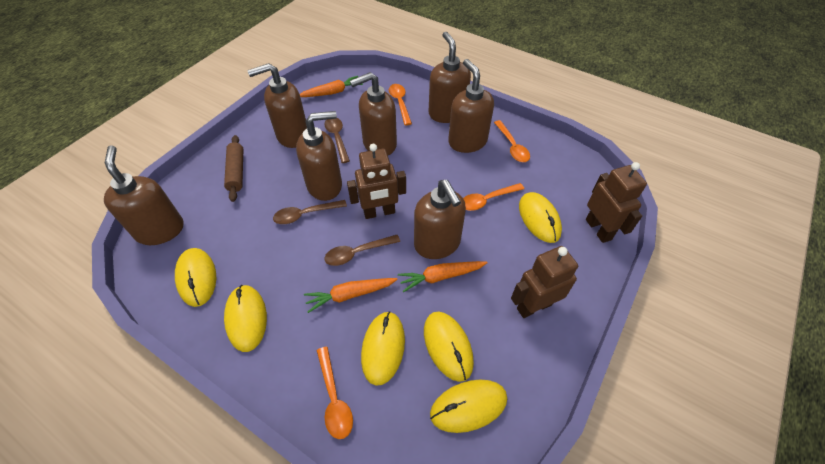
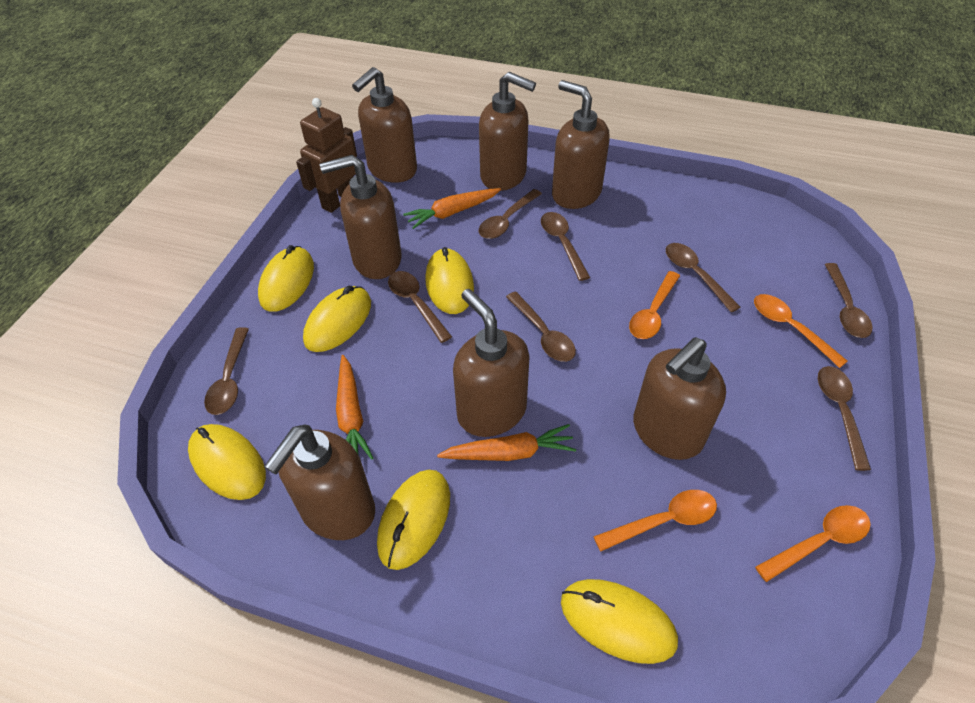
brown robot: [347,144,406,219] [511,246,578,318] [586,162,647,243] = 3 -> [296,98,357,213] = 1
brown rolling pin: [224,135,243,202] = 1 -> none = 0
brown spoon: [273,200,347,224] [324,118,350,163] [324,235,400,266] = 3 -> [204,327,249,415] [388,271,452,343] [479,189,542,239] [506,291,576,362] [541,212,590,281] [666,243,740,312] [818,366,871,471] [824,263,873,338] = 8

